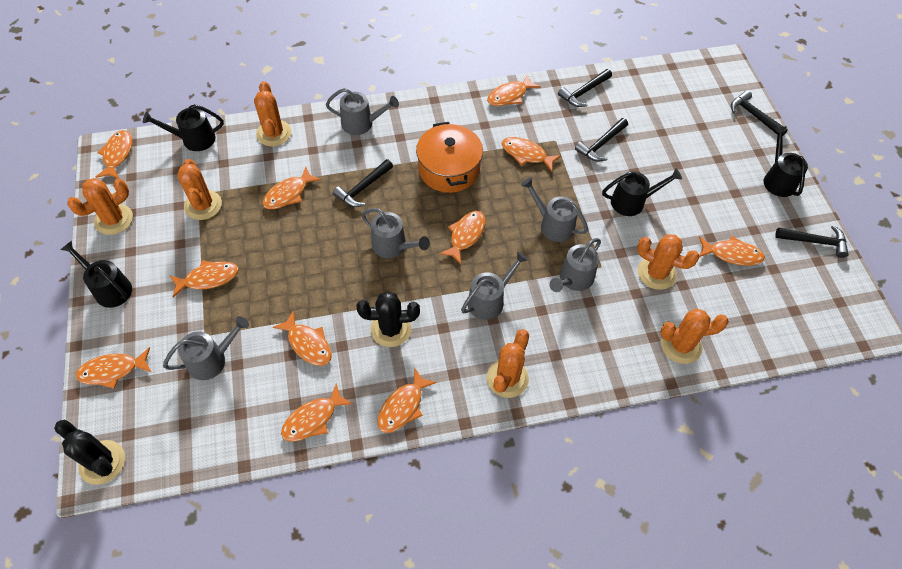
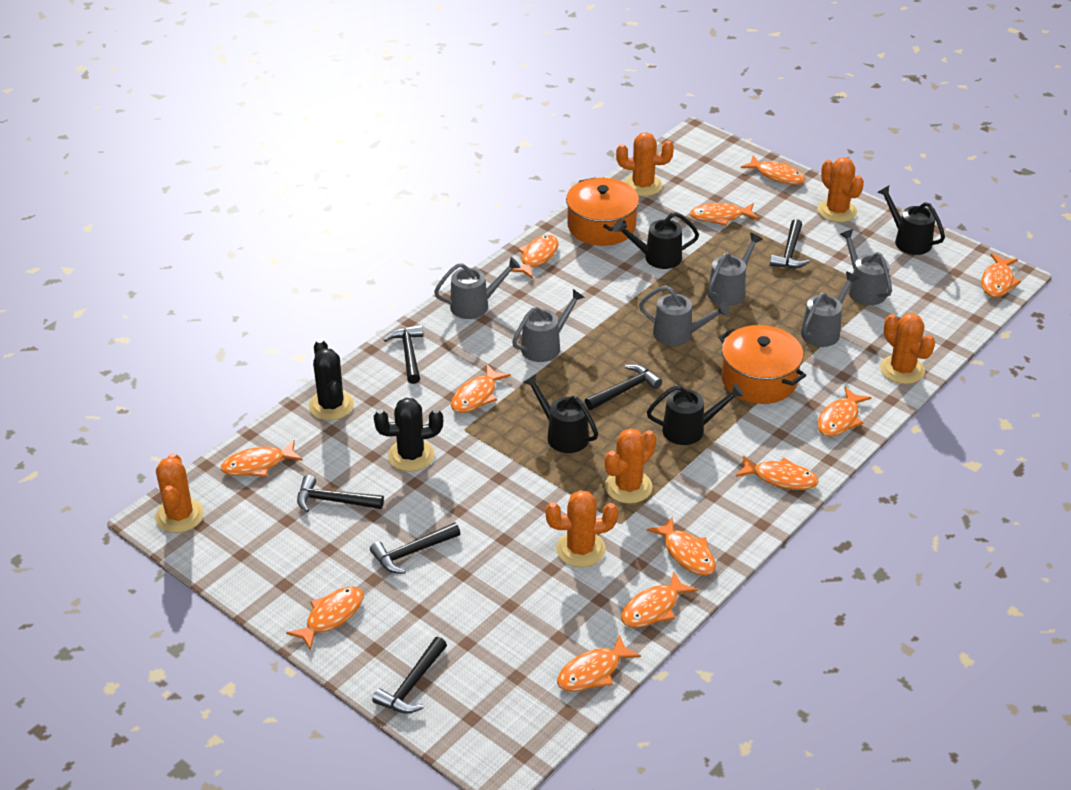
black hammer: [333,159,393,207] [558,69,612,107] [575,118,628,162] [731,90,788,137] [775,225,848,258] = 5 -> [297,475,384,512] [370,522,461,574] [372,637,447,714] [384,325,423,384] [585,364,662,410] [770,219,810,268] = 6
orange fish: [76,347,151,389] [96,130,132,179] [169,260,239,297] [263,167,321,209] [273,311,332,366] [281,383,353,442] [377,367,437,433] [439,211,486,264] [487,74,540,106] [502,137,561,172] [699,236,765,266] = 11 -> [221,440,303,477] [286,587,363,651] [451,365,511,413] [511,235,558,279] [557,635,641,692] [621,572,698,628] [647,517,716,576] [690,203,759,226] [736,455,819,490] [741,156,805,185] [817,387,872,437] [981,253,1021,297] = 12
orange pot: [416,122,483,193] = 1 -> [566,178,639,246] [719,325,806,404] = 2

